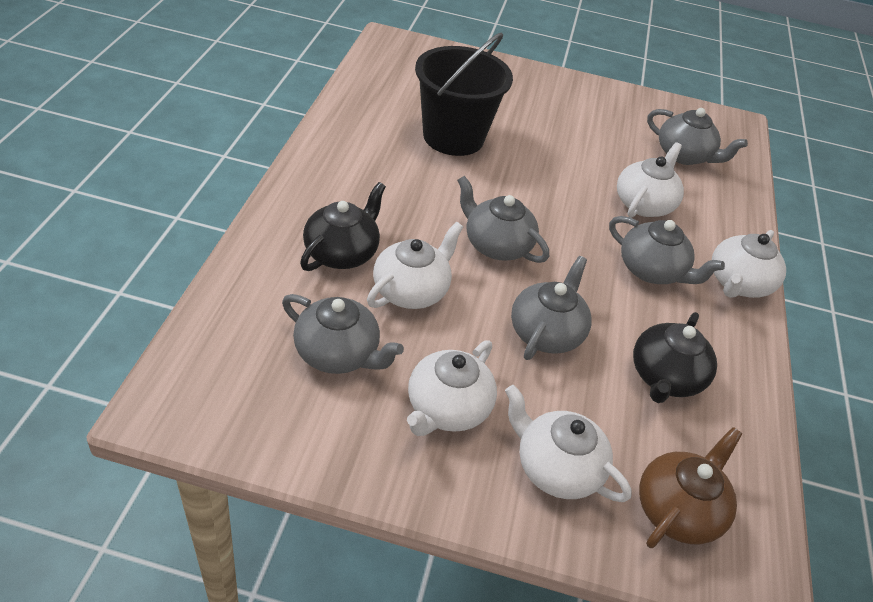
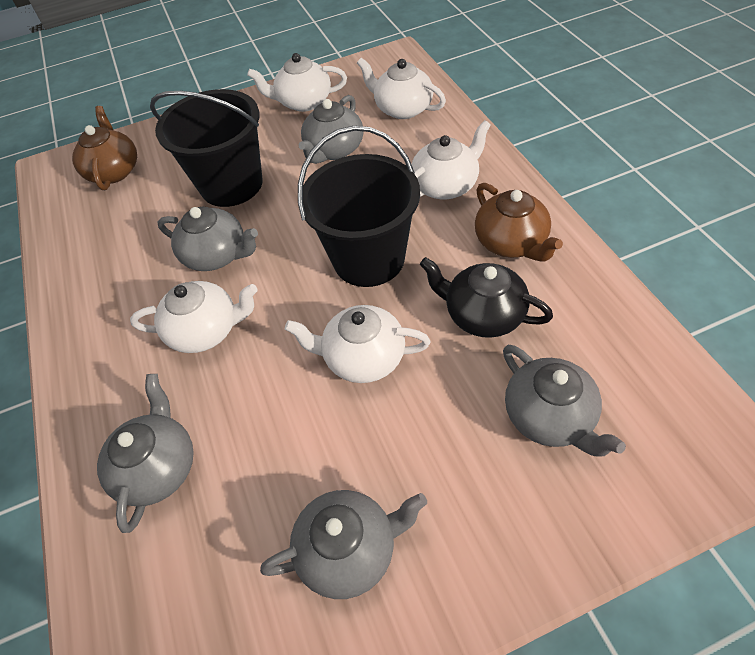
black bucket: [415,32,513,156] = 1 -> [150,89,263,207] [298,126,420,287] = 2
black teapot: [300,182,386,271] [633,312,717,403] = 2 -> [420,257,553,338] = 1
brown teapot: [639,427,742,548] = 1 -> [72,106,137,190] [475,183,563,262] = 2

